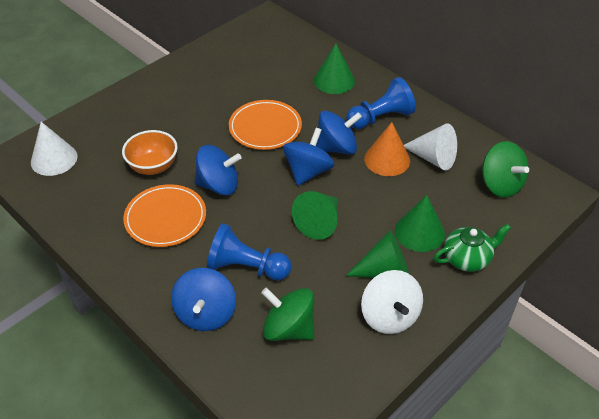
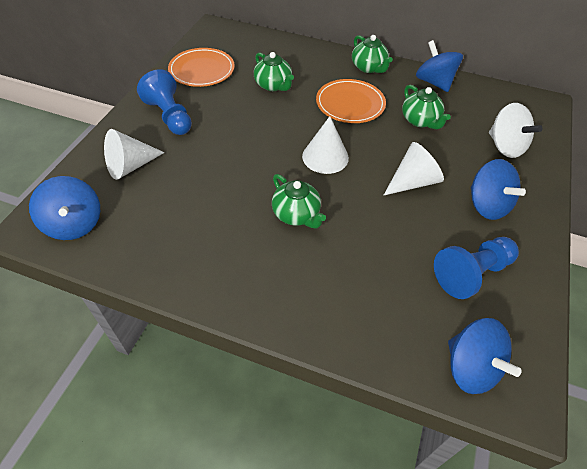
green cone: [292,191,338,240] [314,44,355,94] [346,231,409,278] [395,195,445,252] = 4 -> none = 0
green spinning top: [261,288,314,341] [482,141,529,198] = 2 -> none = 0
green teapot: [434,224,511,272] = 1 -> [254,52,294,91] [272,174,326,229] [352,35,393,73] [402,85,451,129] = 4
orange bowl: [122,130,178,175] = 1 -> none = 0
orange cone: [364,122,410,176] = 1 -> none = 0
white cone: [31,122,78,176] [404,123,457,170] = 2 -> [104,129,165,180] [302,116,349,174] [383,142,444,196] = 3

